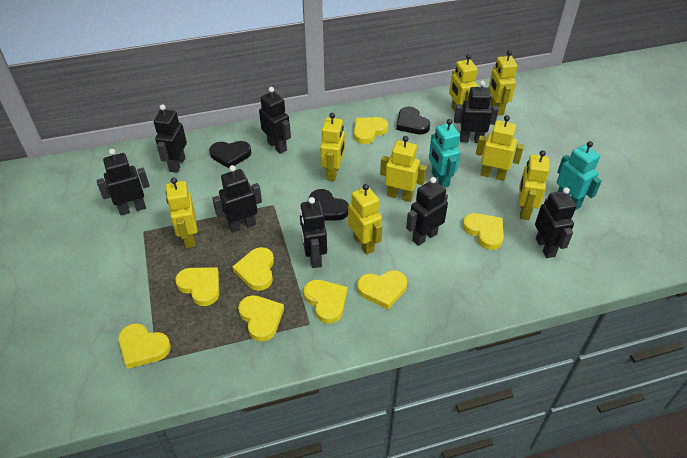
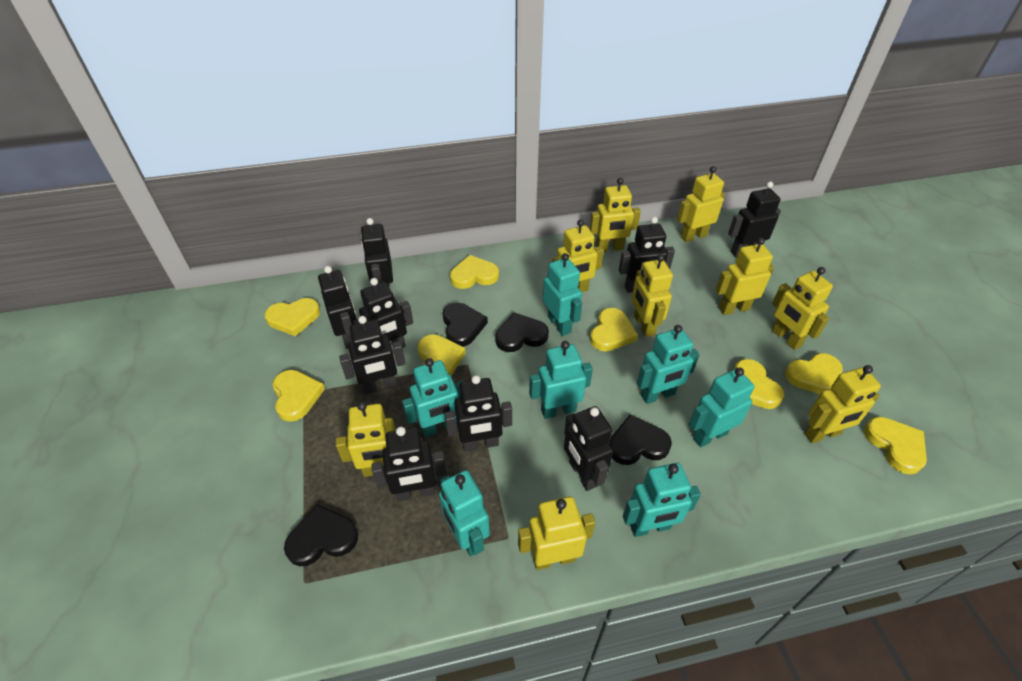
black heart: [209,141,251,168] [309,189,349,221] [396,107,430,134] = 3 -> [284,504,358,566] [443,303,488,347] [495,312,549,352] [609,414,672,465] = 4
black robot: [96,149,150,216] [154,104,187,173] [212,165,262,233] [259,87,291,154] [300,197,327,268] [406,177,448,246] [454,80,499,143] [535,187,576,258] = 8 -> [318,266,356,349] [339,316,406,395] [353,278,413,348] [361,218,393,287] [371,427,447,501] [445,375,512,452] [564,406,613,491] [619,217,675,293] [728,181,781,257] = 9
turquoise robot: [429,119,460,187] [557,141,602,210] = 2 -> [402,358,464,437] [439,470,490,556] [529,341,593,419] [543,253,582,336] [623,463,701,537] [637,325,699,404] [689,368,754,447] = 7
yellow robot: [166,178,197,248] [320,113,345,181] [348,184,382,255] [380,136,427,202] [449,54,478,112] [476,115,524,181] [489,50,517,116] [519,150,550,220] = 8 -> [336,402,406,477] [518,496,595,570] [552,219,604,292] [589,178,641,252] [631,254,673,337] [677,166,725,242] [716,238,774,315] [772,267,833,350] [804,365,881,443] = 9

